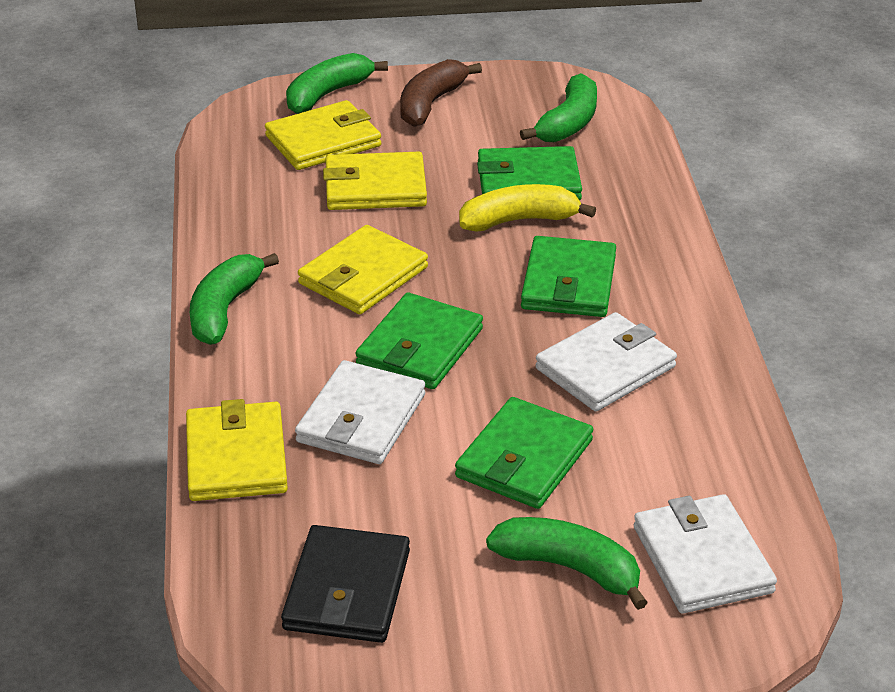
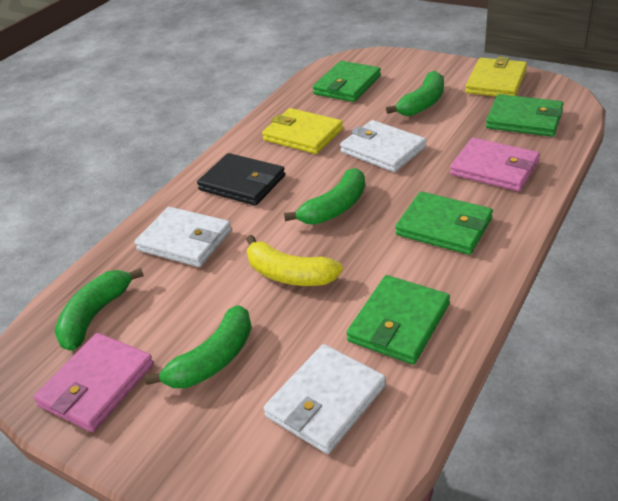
brown banana: [400,59,482,127] = 1 -> none = 0
pink wallet: none = 0 -> [33,333,154,432] [450,138,540,191] = 2
yellow wallet: [186,399,288,501] [265,100,381,170] [298,225,428,314] [323,152,427,210] = 4 -> [262,108,343,154] [465,57,527,97] = 2

